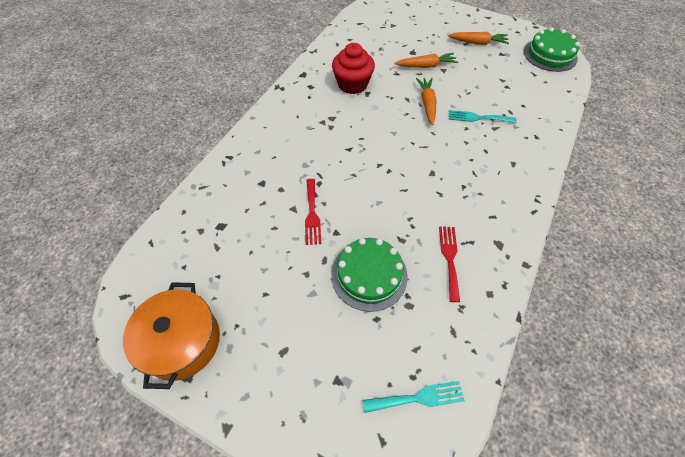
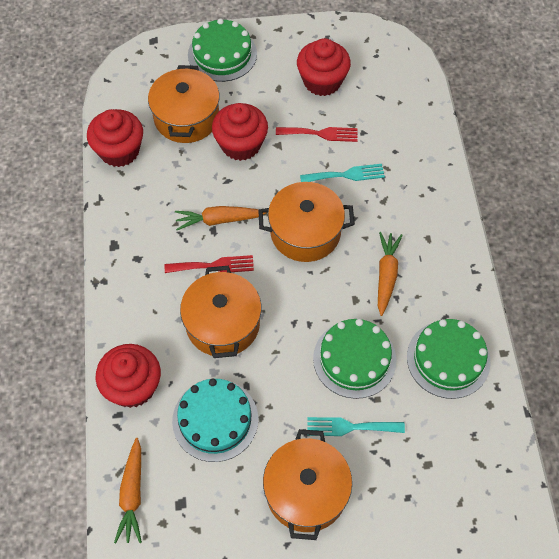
green cake: [331,238,408,312] [524,27,580,72] = 2 -> [188,18,257,82] [313,319,397,399] [407,319,491,399] = 3
orange pot: [123,282,220,389] = 1 -> [148,65,220,143] [180,266,262,358] [258,182,355,262] [263,429,352,540] = 4
red cupcake: [332,43,375,94] = 1 -> [87,109,143,167] [96,344,161,408] [212,103,268,161] [297,38,351,96] = 4
turquoise cake: none = 0 -> [172,378,258,462] = 1

